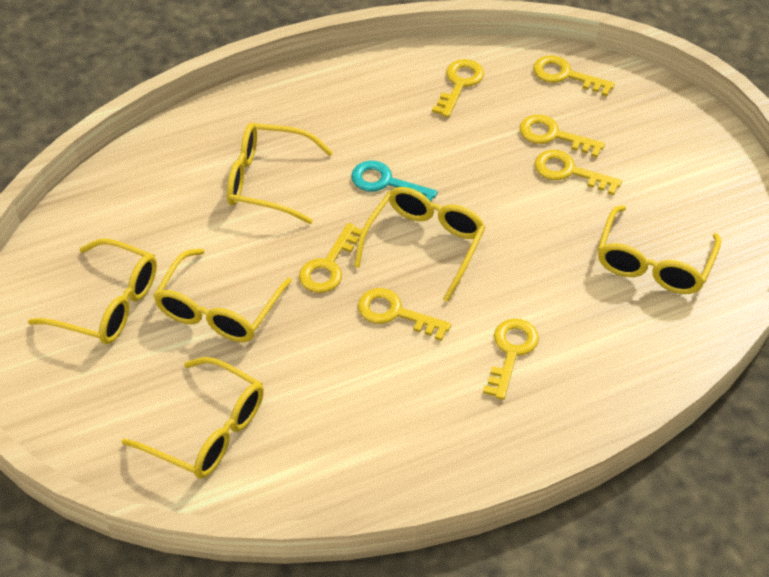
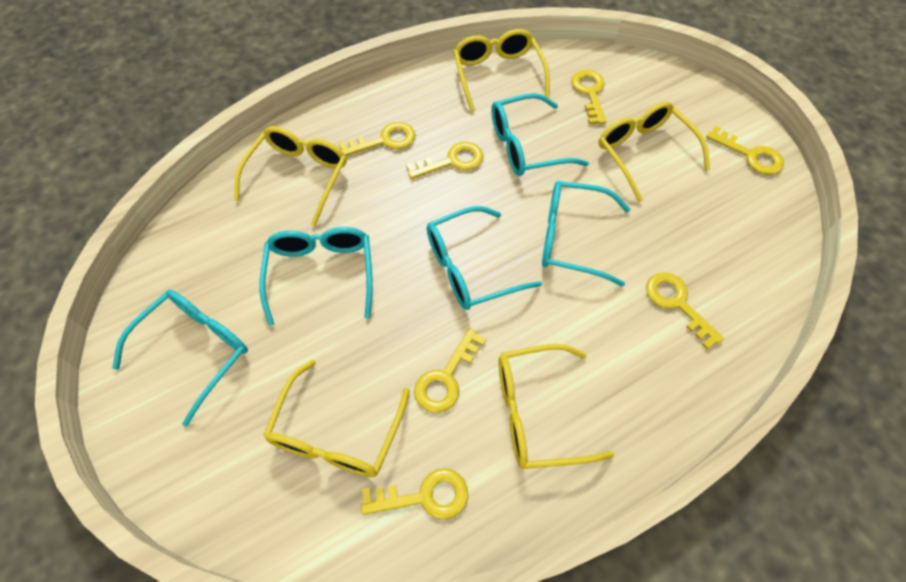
turquoise glasses: none = 0 -> [112,290,248,426] [259,227,373,326] [427,206,542,310] [491,93,589,176] [542,181,630,287] = 5
turquoise key: [351,161,438,202] = 1 -> none = 0
yellow glasses: [28,239,157,344] [122,357,264,479] [153,248,292,342] [227,123,333,224] [354,187,486,302] [598,205,721,294] = 6 -> [234,126,347,226] [263,360,410,477] [453,29,550,112] [498,344,614,469] [598,102,710,202] = 5

